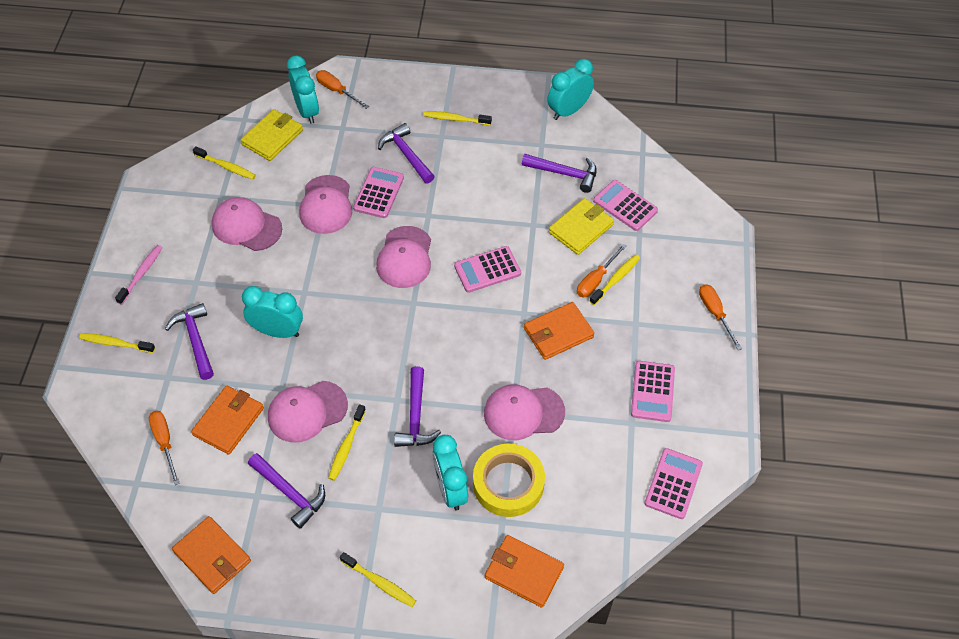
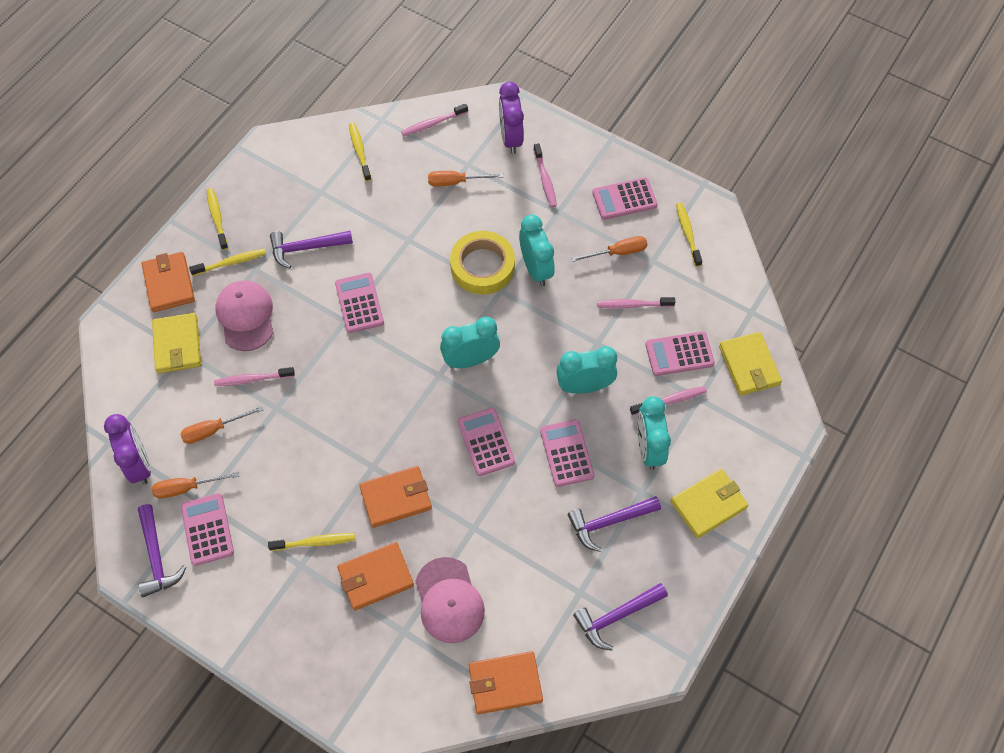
pink calculator: [353,167,404,218] [454,246,521,293] [593,180,658,231] [631,361,675,422] [644,448,703,519] = 5 -> [181,493,234,566] [335,273,384,333] [458,407,515,476] [540,419,595,487] [592,177,658,220] [645,331,715,376] = 6
pink cap: [212,197,282,251] [268,381,348,443] [299,175,352,234] [376,226,431,288] [484,384,565,440] = 5 -> [216,280,274,351] [415,557,485,643] = 2
pink toothbrush: [115,245,163,305] = 1 -> [214,367,295,386] [401,103,468,136] [533,143,557,207] [597,297,675,309] [630,386,707,415] = 5
purple clock: none = 0 -> [104,414,151,485] [499,82,524,154] = 2
purple hammer: [165,303,214,380] [248,453,325,529] [378,123,435,184] [394,366,441,447] [522,154,597,193] = 5 -> [138,504,186,597] [270,231,353,269] [568,496,661,552] [573,583,668,650] = 4
yellow toothbrush: [79,333,155,353] [193,146,256,179] [328,404,366,481] [340,552,416,607] [424,111,492,125] [590,254,640,305] = 6 -> [189,248,266,276] [207,188,228,250] [268,533,355,551] [349,123,372,181] [676,203,702,267] = 5
yellow wallet: [241,109,303,161] [549,198,614,255] = 2 -> [152,313,201,373] [671,469,748,538] [719,332,782,396] = 3

